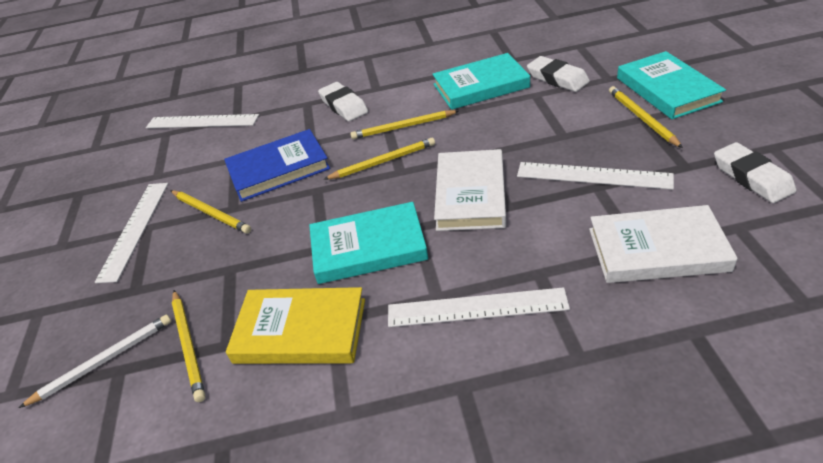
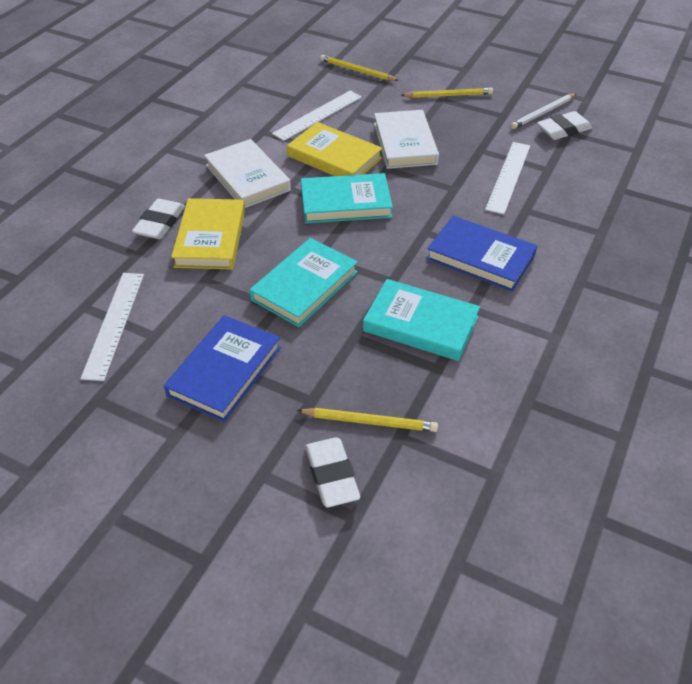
blue book: [224,129,330,202] = 1 -> [164,315,281,422] [426,216,537,292] = 2
white ruler: [95,183,168,283] [146,114,259,128] [388,287,570,327] [517,162,674,190] = 4 -> [80,273,144,381] [272,91,362,141] [485,142,530,214] = 3
yellow book: [226,287,365,364] = 1 -> [171,198,245,269] [287,122,383,176] = 2
yellow pencil: [170,190,251,233] [172,290,206,402] [323,138,435,180] [350,110,459,139] [609,86,683,148] = 5 -> [297,408,438,432] [320,55,399,81] [401,88,493,98] = 3

